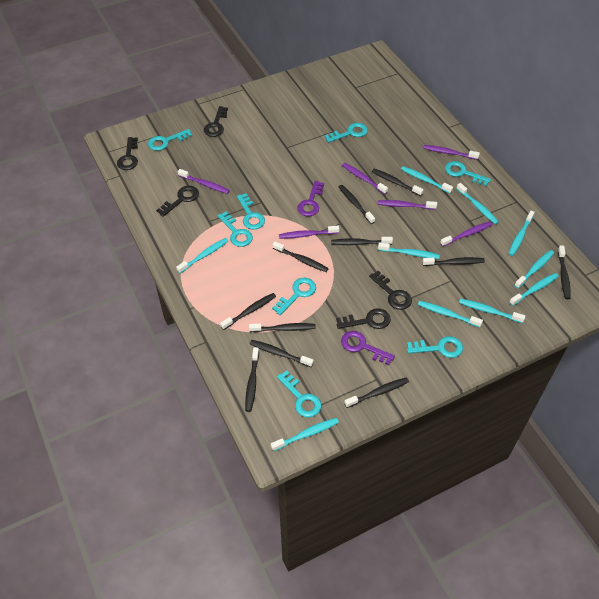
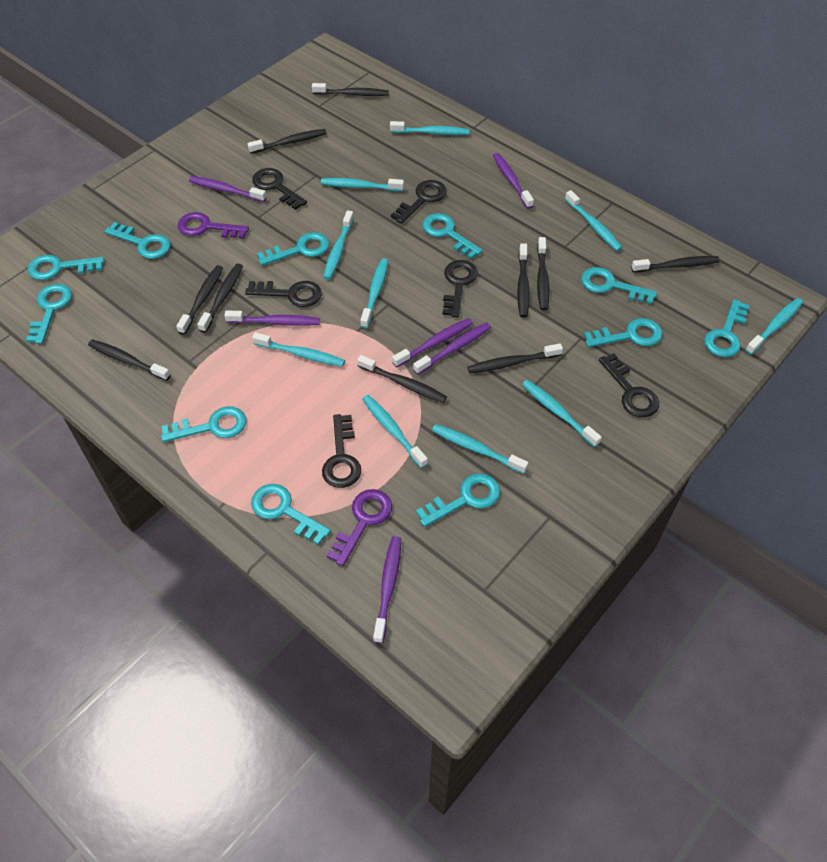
black key: [117,137,138,170] [156,186,199,217] [204,106,228,137] [336,308,391,329] [369,271,412,310] = 5 -> [245,281,322,307] [252,168,307,210] [322,414,361,488] [391,180,447,224] [443,260,478,317] [599,353,659,417] = 6
black toothbrush: [220,293,276,330] [245,347,259,412] [249,323,316,332] [250,340,313,367] [273,241,329,272] [331,237,393,245] [339,185,375,224] [344,377,409,408] [372,169,423,196] [422,257,485,266] [558,245,571,299] = 11 -> [88,339,171,381] [176,265,223,335] [197,264,243,333] [247,129,327,154] [312,83,389,96] [357,355,447,403] [468,343,563,373] [517,243,530,318] [537,237,549,311] [631,256,720,273] = 10
turquoise key: [148,129,192,151] [217,211,253,247] [237,193,265,230] [272,278,316,315] [277,370,321,418] [324,123,368,143] [407,336,463,358] [445,161,491,186] = 8 -> [26,284,72,344] [28,255,104,280] [104,222,171,259] [161,406,246,442] [251,484,331,545] [257,232,329,266] [416,473,500,527] [422,213,483,259] [581,267,657,304] [584,318,662,347] [704,299,750,357] = 11

